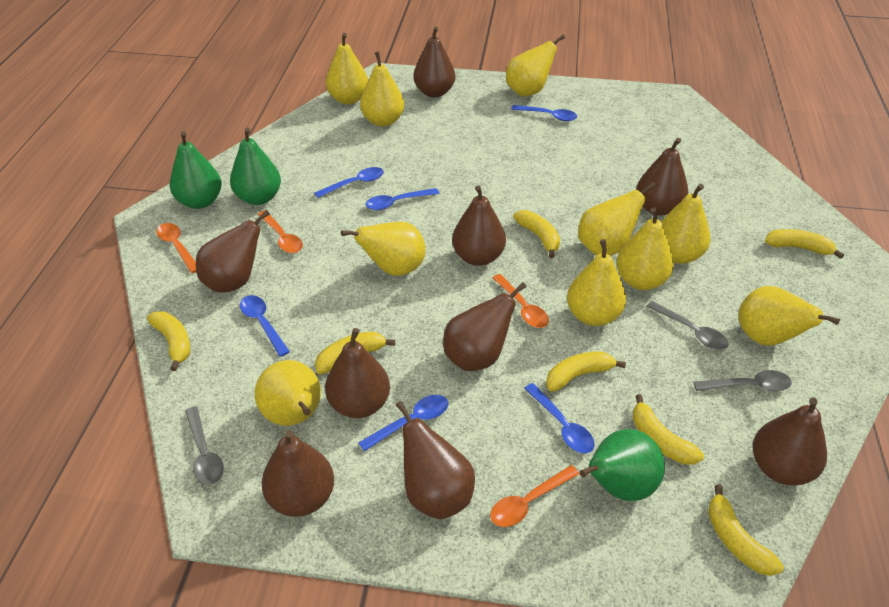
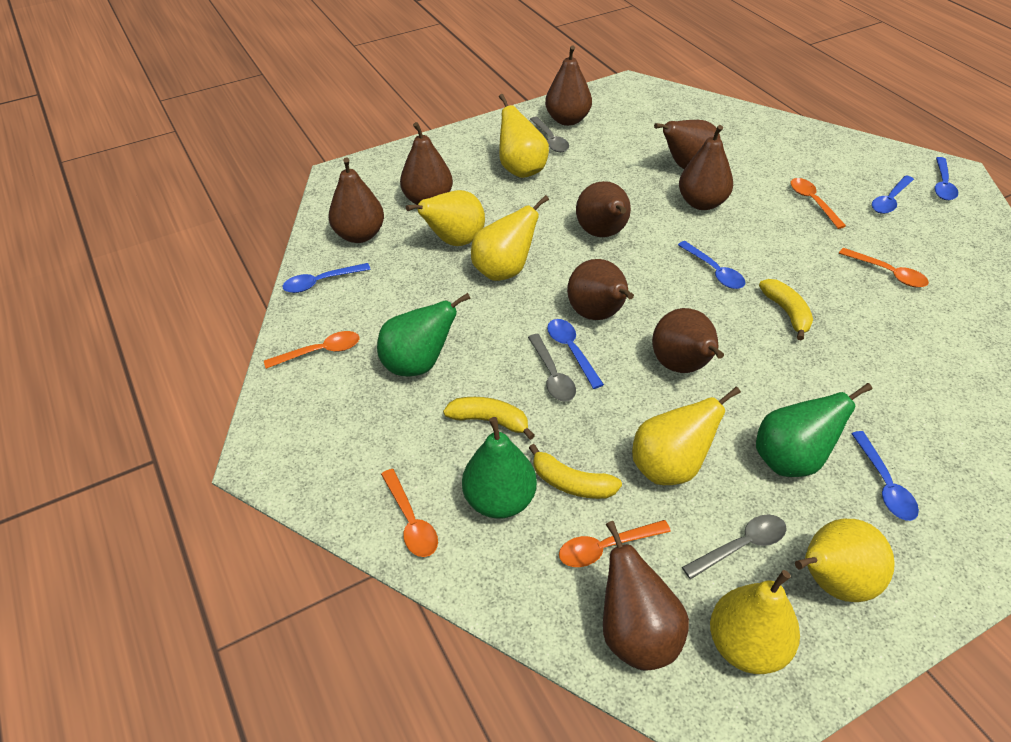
orange spoon: [157,223,196,273] [258,210,303,253] [490,465,579,527] [492,274,549,328] = 4 -> [264,331,359,369] [381,469,438,557] [559,520,671,567] [791,178,846,229] [839,248,929,288] = 5
yellow banana: [147,311,190,371] [315,332,395,374] [513,210,560,258] [546,351,626,392] [633,394,704,465] [708,485,784,576] [765,229,844,259] = 7 -> [443,397,535,440] [529,444,622,499] [759,279,813,341] = 3
yellow pear: [255,360,321,426] [326,33,368,104] [341,222,426,276] [360,51,404,127] [506,35,565,96] [567,239,626,326] [578,182,656,255] [616,208,674,290] [661,184,710,264] [739,286,840,345] = 10 -> [406,190,485,246] [471,195,549,281] [499,94,549,178] [632,387,741,485] [710,570,800,674] [795,519,895,602] = 6

